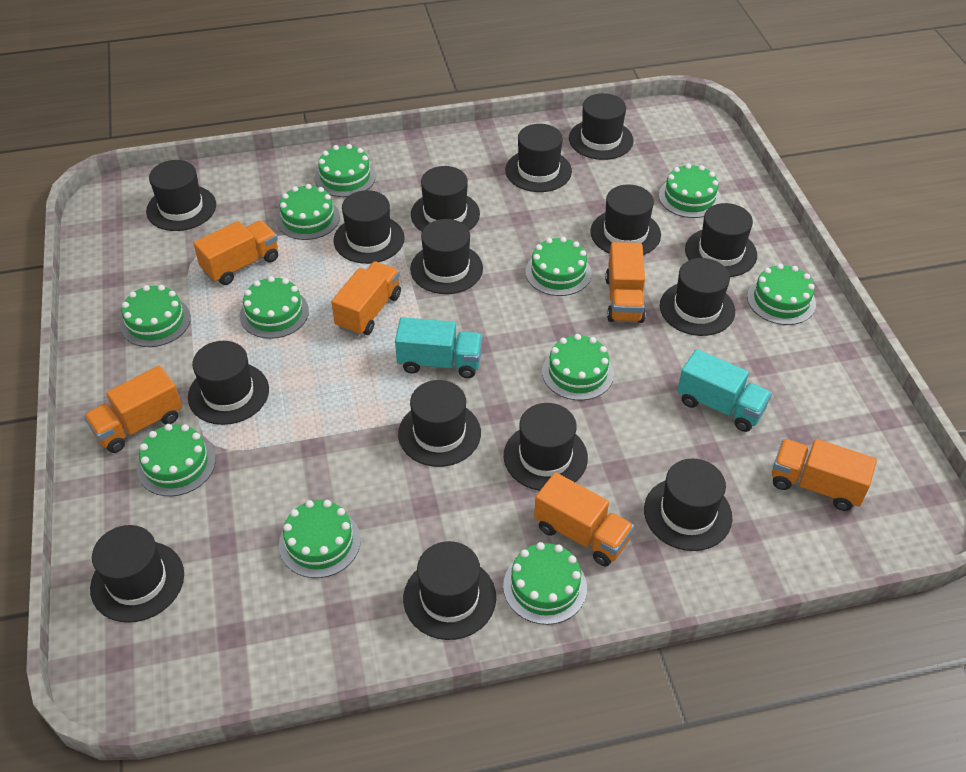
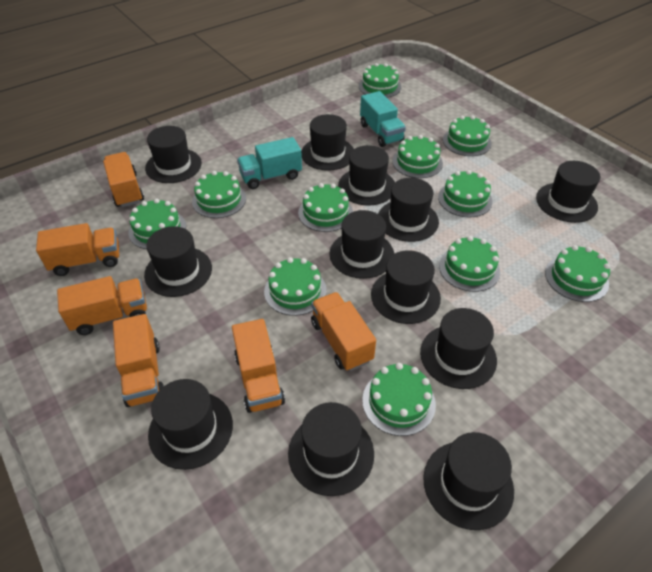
black hat: [90,525,184,623] [146,160,216,231] [188,341,269,425] [333,190,405,264] [398,380,481,467] [403,541,496,640] [410,219,483,294] [411,166,480,231] [504,403,588,491] [505,124,572,192] [569,93,634,160] [590,185,661,255] [644,458,732,551] [660,258,735,336] [685,203,757,277] = 15 -> [144,226,212,297] [145,126,202,183] [148,379,233,470] [288,402,374,496] [301,114,354,171] [329,210,394,279] [338,145,395,205] [371,250,441,324] [378,178,439,242] [420,308,497,389] [423,432,514,530] [536,161,600,223] = 12

